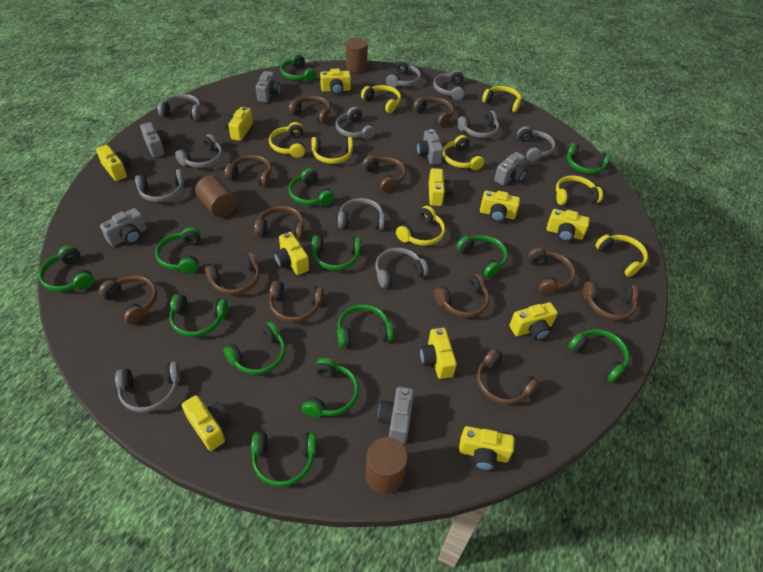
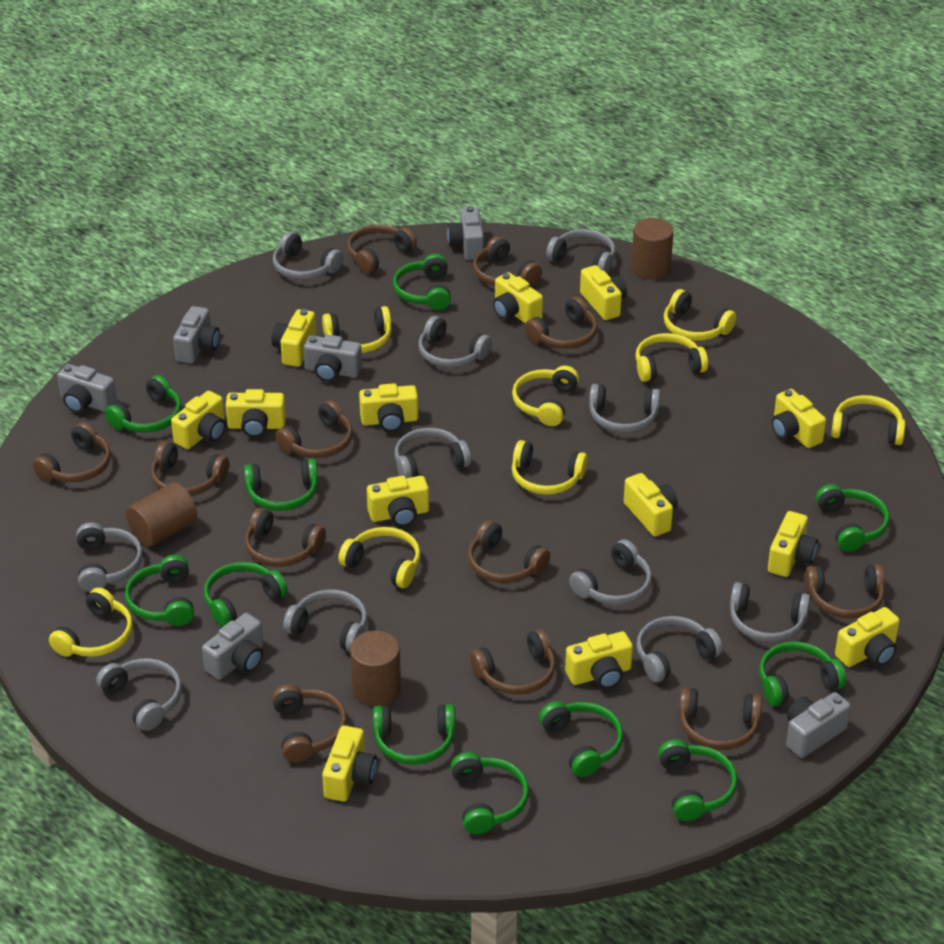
green headphones: [39,245,94,292] [155,227,201,274] [169,294,228,337] [223,322,286,375] [251,432,316,487] [280,54,317,82] [288,168,334,206] [302,358,359,418] [312,235,361,271] [337,304,393,348] [456,235,508,278] [567,143,611,174] [568,329,629,382] = 13 -> [105,375,182,433] [125,555,194,626] [204,562,288,627] [244,459,318,511] [373,704,455,765] [393,254,451,310] [451,752,529,835] [539,701,623,777] [658,739,738,821] [759,641,846,706] [816,484,889,552] = 11
yellow camera: [96,145,131,181] [182,395,229,451] [224,106,253,141] [274,232,309,275] [320,69,351,94] [420,328,457,379] [429,168,454,206] [459,426,515,471] [480,191,520,222] [510,302,558,340] [547,209,590,242] = 11 -> [171,391,226,449] [226,389,286,437] [271,309,316,367] [322,726,377,802] [359,383,418,432] [367,476,429,527] [493,272,543,323] [565,631,633,689] [580,265,627,320] [624,473,678,537] [768,511,818,577] [772,389,826,448] [835,607,900,667] = 13

